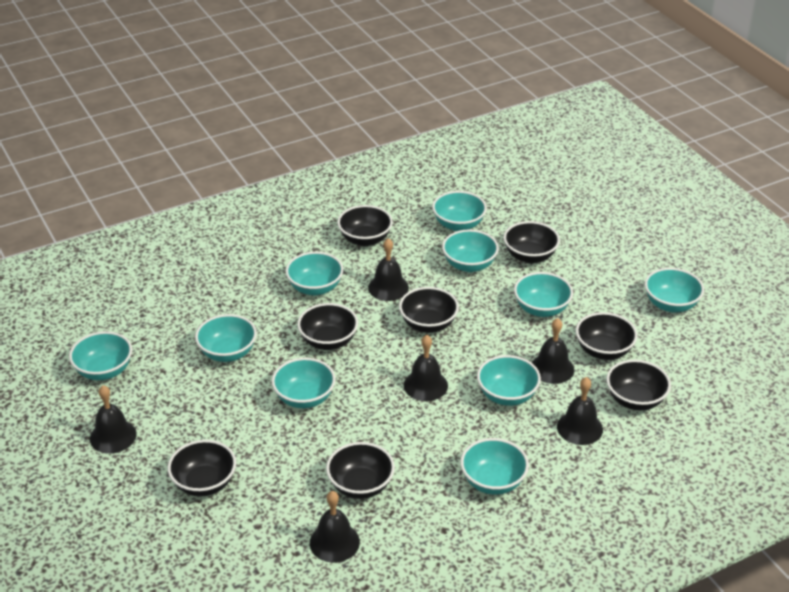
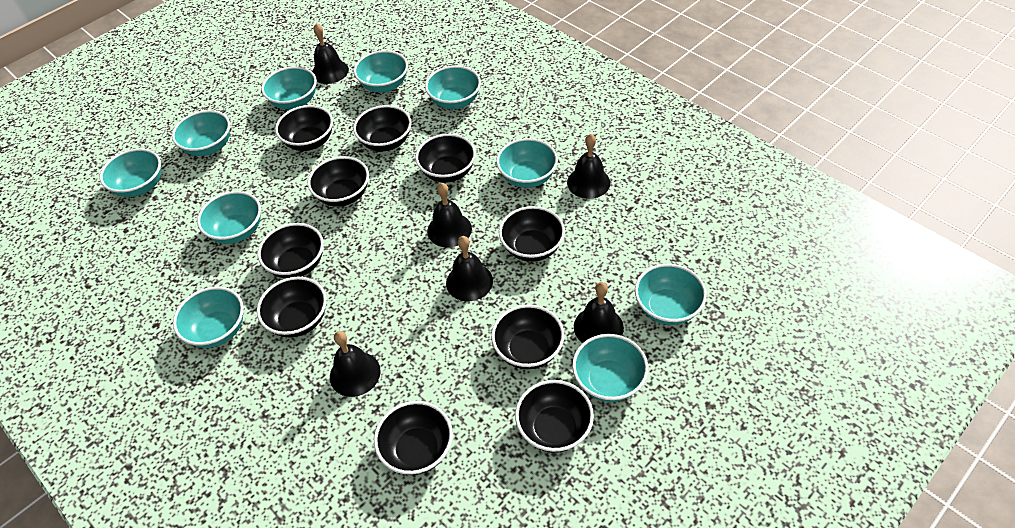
black bowl: [167,440,236,496] [297,303,358,350] [326,442,395,499] [337,205,393,246] [399,287,459,333] [504,221,560,263] [576,312,637,360] [606,360,671,411] = 8 -> [257,277,327,337] [258,223,324,279] [275,105,333,151] [308,156,369,207] [353,105,412,151] [374,401,453,475] [415,134,476,183] [491,305,564,369] [499,206,565,262] [515,380,594,453] = 10

